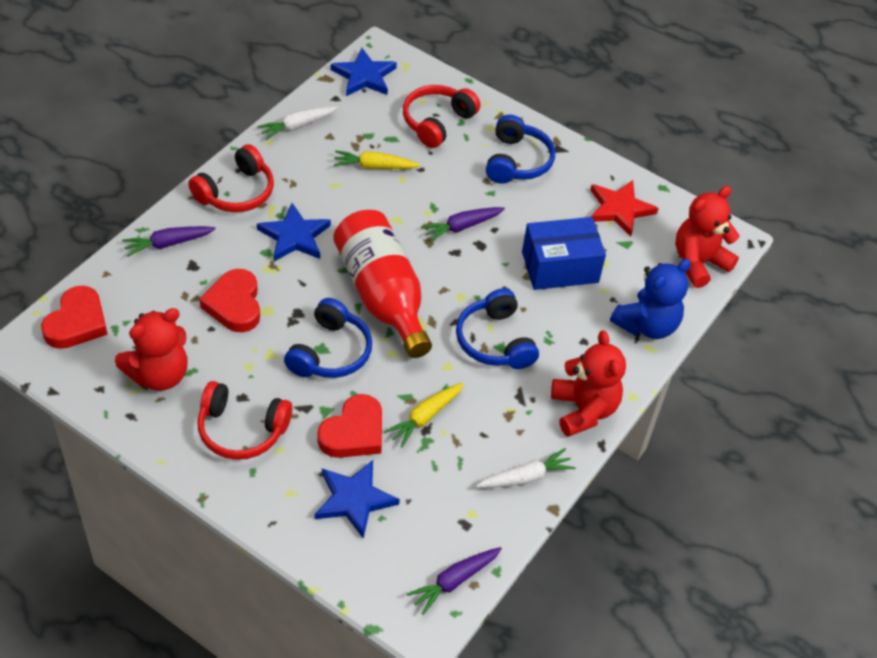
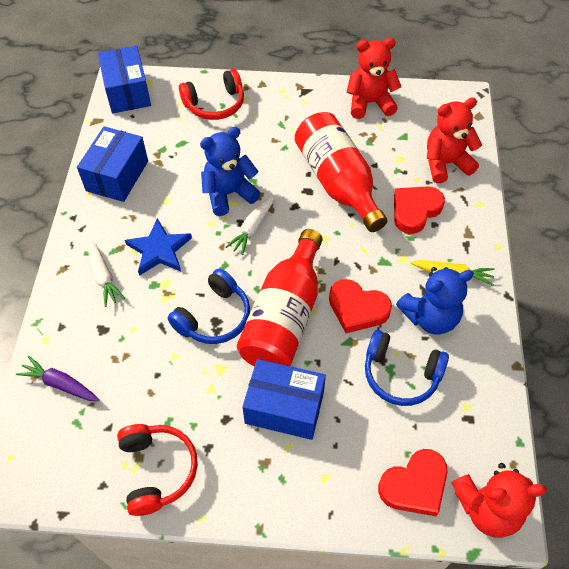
blue box: [522,217,606,290] = 1 -> [77,126,148,202] [98,46,151,113] [242,359,326,440] = 3
blue headphones: [284,298,372,378] [456,288,539,369] [486,115,555,184] = 3 -> [168,268,250,344] [365,330,449,406] = 2
blue star: [257,203,331,261] [315,460,400,539] [331,48,397,96] = 3 -> [125,218,192,276] = 1
blue teddy bear: [610,259,691,339] = 1 -> [200,127,261,216] [396,267,474,335] = 2
purple carrot: [122,226,216,257] [407,547,502,615] [421,207,505,242] = 3 -> [16,356,100,401] = 1
red bottle: [333,210,432,358] = 1 -> [237,229,323,366] [295,112,387,232] = 2
red headphones: [188,144,274,212] [197,381,292,460] [403,85,480,148] = 3 -> [117,424,198,516] [179,69,244,120] = 2
red star: [590,180,658,237] = 1 -> none = 0
yellow carrot: [334,150,421,169] [384,383,464,447] = 2 -> [411,260,495,286] = 1

